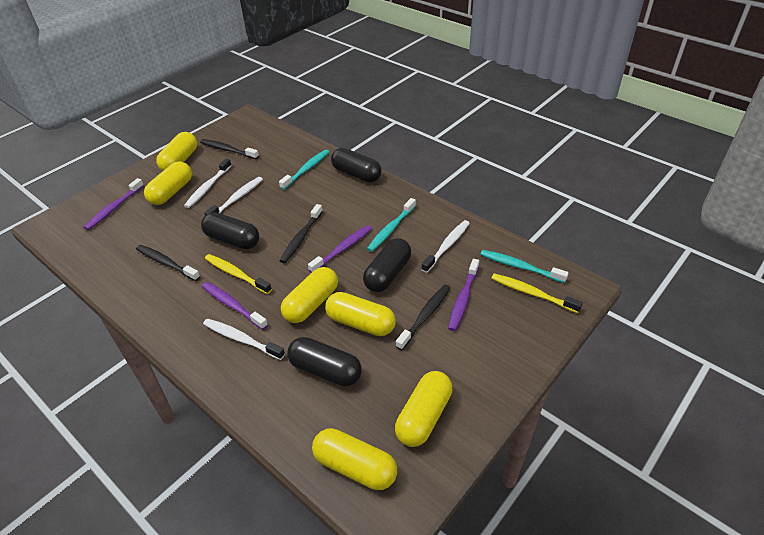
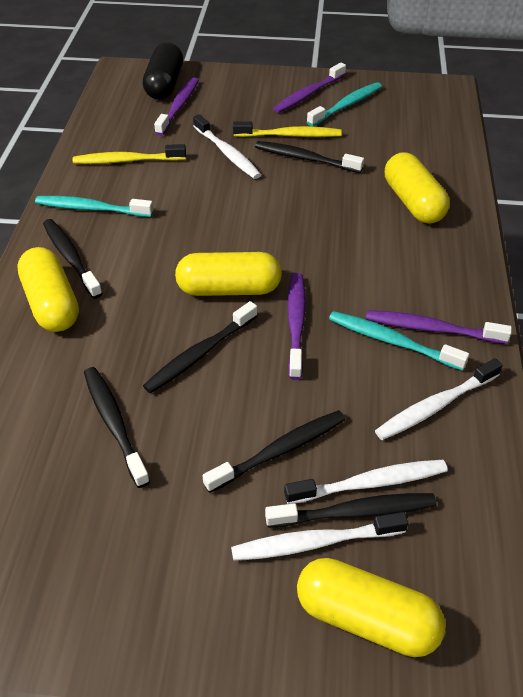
black capsule: [201,212,259,249] [287,337,362,386] [331,148,382,182] [363,238,411,292] = 4 -> [143,42,183,100] = 1
black toothbrush: [136,245,200,281] [200,139,259,159] [280,204,323,263] [396,285,450,350] = 4 -> [43,219,103,299] [84,367,150,488] [143,301,258,393] [202,410,346,493] [255,141,364,173] [265,493,437,528] = 6
yellow capsule: [144,161,192,205] [156,132,197,171] [281,267,338,323] [312,428,397,490] [325,292,396,336] [395,371,452,447] = 6 -> [17,247,79,332] [175,252,282,296] [297,558,446,657] [385,152,450,224] = 4

